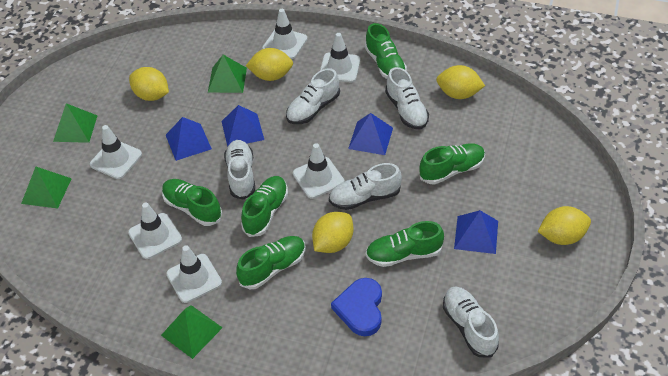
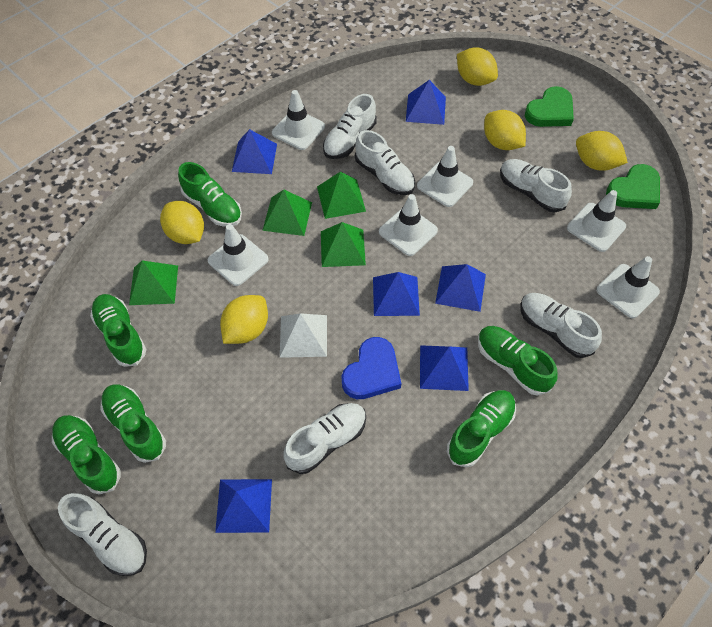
blue pyramid: [166,117,212,161] [222,105,264,147] [348,113,393,155] [454,210,498,254] = 4 -> [215,479,272,533] [232,129,277,174] [373,272,420,316] [406,80,446,125] [420,345,469,391] [435,264,486,312] = 6
green heart: none = 0 -> [525,86,574,127] [606,164,660,209] = 2
white pyramid: none = 0 -> [280,313,327,358] = 1
white shoe: [224,140,255,200] [286,68,340,124] [329,163,402,210] [385,67,429,129] [443,286,499,357] = 5 -> [58,493,147,576] [284,403,366,474] [323,94,377,159] [355,130,415,195] [500,159,572,212] [520,293,602,358] = 6

